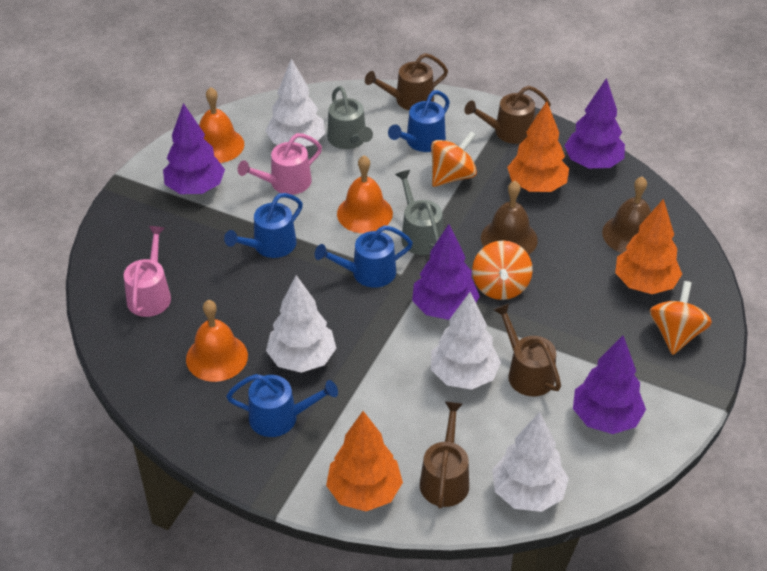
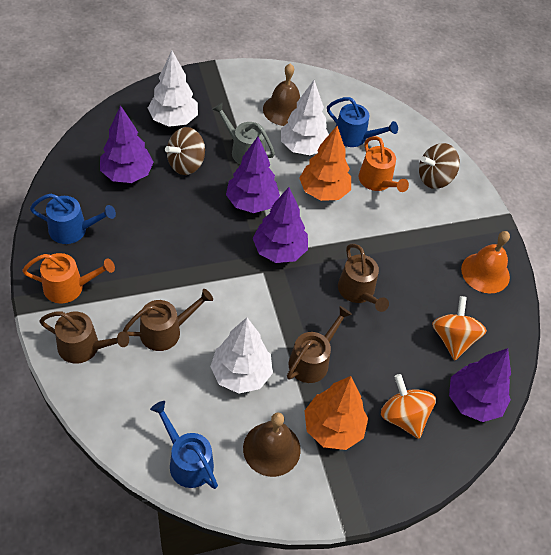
blue watering can: [224,193,303,258] [226,374,338,437] [315,225,413,288] [388,90,450,152] = 4 -> [30,193,116,244] [150,401,218,489] [327,97,398,147] = 3
brown spinning top: none = 0 -> [165,127,205,175] [419,143,460,189] = 2
grey watering can: [327,86,373,149] [395,170,443,255] = 2 -> [212,102,275,165] = 1
orange bell: [186,300,248,382] [199,87,244,163] [337,155,393,233] = 3 -> [461,231,510,293] = 1
orange spinning top: [431,131,477,187] [472,240,533,300] [650,281,712,355] = 3 -> [381,374,436,439] [432,296,487,360] = 2
orange tree: [326,411,403,511] [507,101,569,192] [615,199,682,294] = 3 -> [299,126,351,201] [304,376,368,450] = 2
orange watering can: none = 0 -> [22,253,115,304] [359,136,409,192] = 2
pink watering can: [124,226,171,317] [237,133,322,195] = 2 -> none = 0
white tree: [266,59,325,147] [266,275,336,373] [431,292,501,390] [492,412,569,512] = 4 -> [148,51,198,127] [210,317,273,394] [281,80,329,155] = 3

